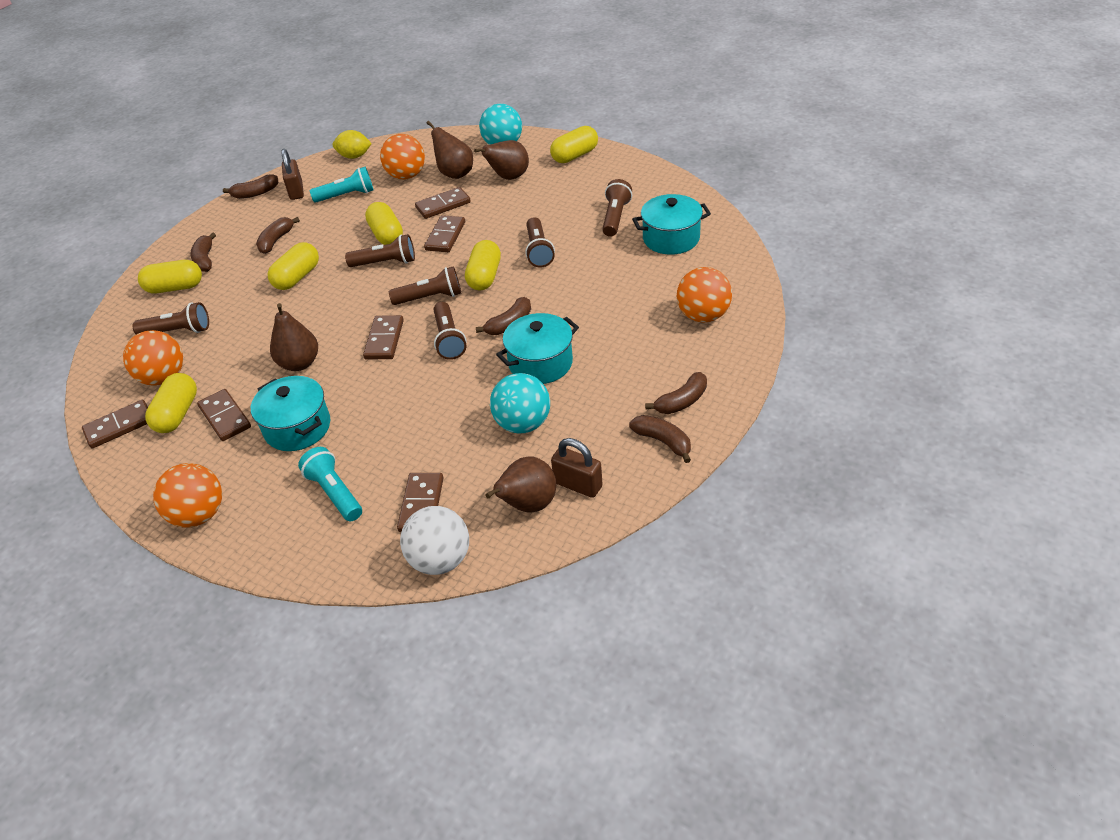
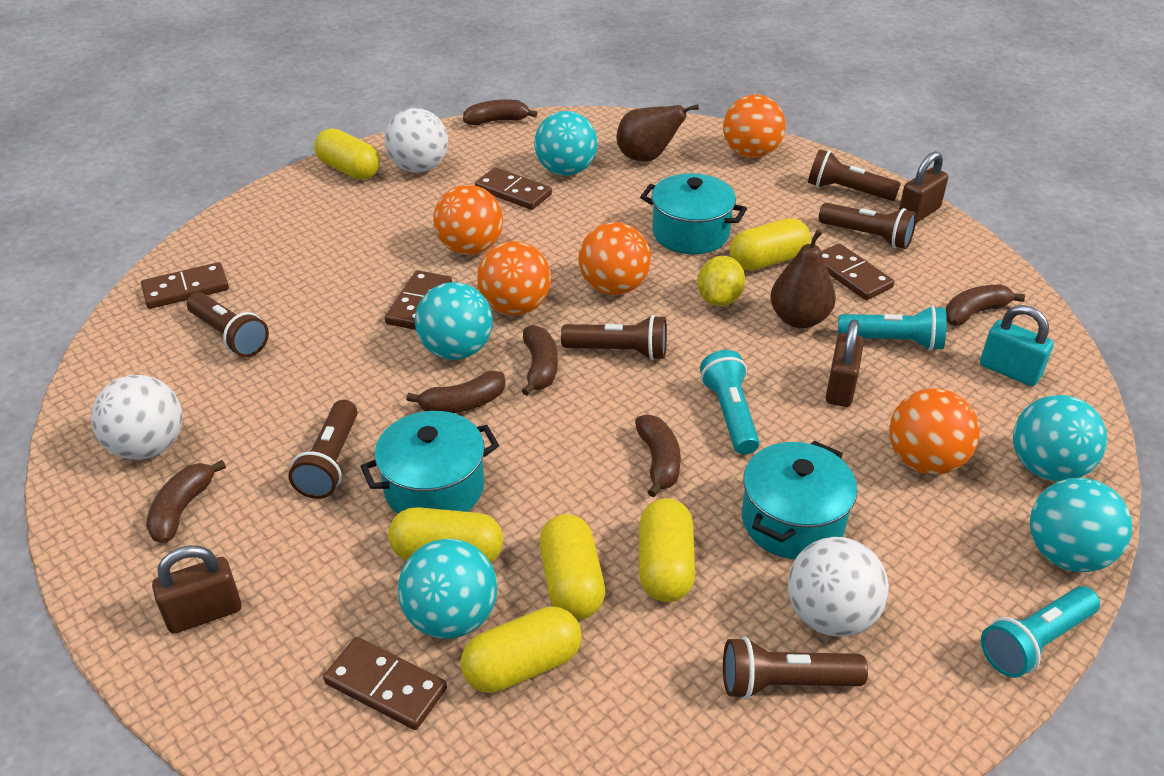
brown domino: [82,400,148,449] [197,389,251,441] [363,315,404,360] [397,473,444,532] [415,187,471,219] [424,215,465,252] = 6 -> [141,262,229,309] [323,637,447,730] [385,270,452,330] [475,167,552,210] [821,243,894,300] = 5
brown padlock: [281,149,304,200] [551,438,602,498] = 2 -> [152,545,242,634] [825,319,864,407] [899,151,949,223] = 3
brown pear: [270,303,318,371] [427,121,473,179] [474,140,529,180] [486,456,556,513] = 4 -> [616,104,699,161] [771,229,836,328] = 2
orange ball: [123,330,183,386] [153,463,222,528] [380,134,425,180] [677,267,732,323] = 4 -> [433,185,503,255] [477,241,551,316] [579,222,651,295] [723,94,786,158] [889,388,980,475] = 5
turquoise ball: [479,104,522,145] [490,373,550,433] = 2 -> [398,539,497,639] [415,282,493,360] [534,111,597,176] [1013,395,1107,481] [1030,478,1132,572] = 5
turquoise flashlight: [298,447,362,521] [310,167,374,202] = 2 -> [700,350,760,455] [838,305,947,351] [981,586,1100,678] = 3
turquoise padlock: none = 0 -> [980,305,1054,386] = 1
white ball: [400,506,469,575] = 1 -> [91,375,182,460] [385,108,448,173] [788,537,889,637] = 3

